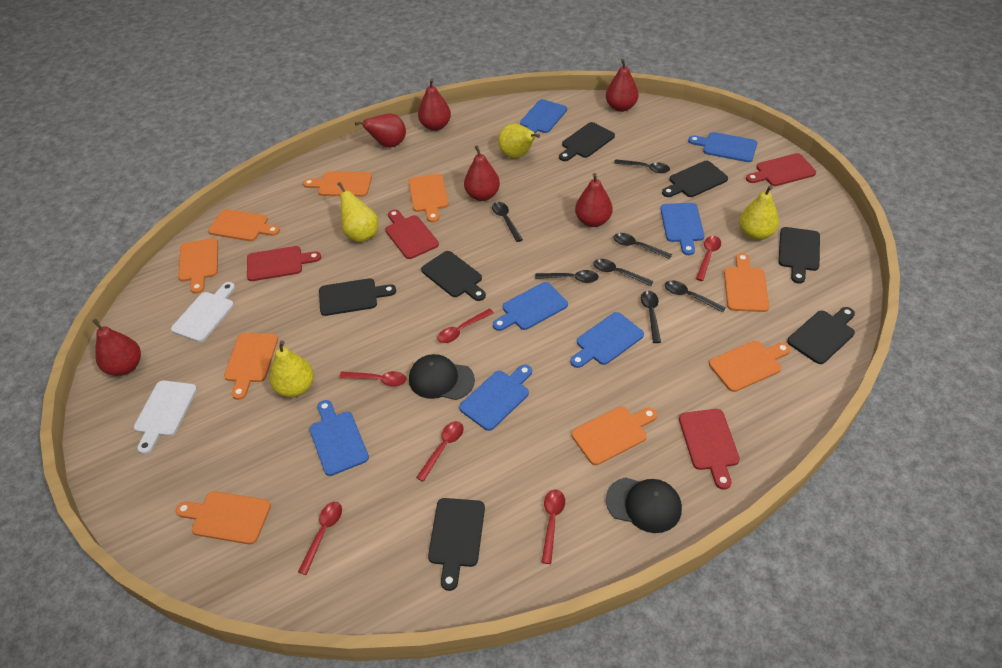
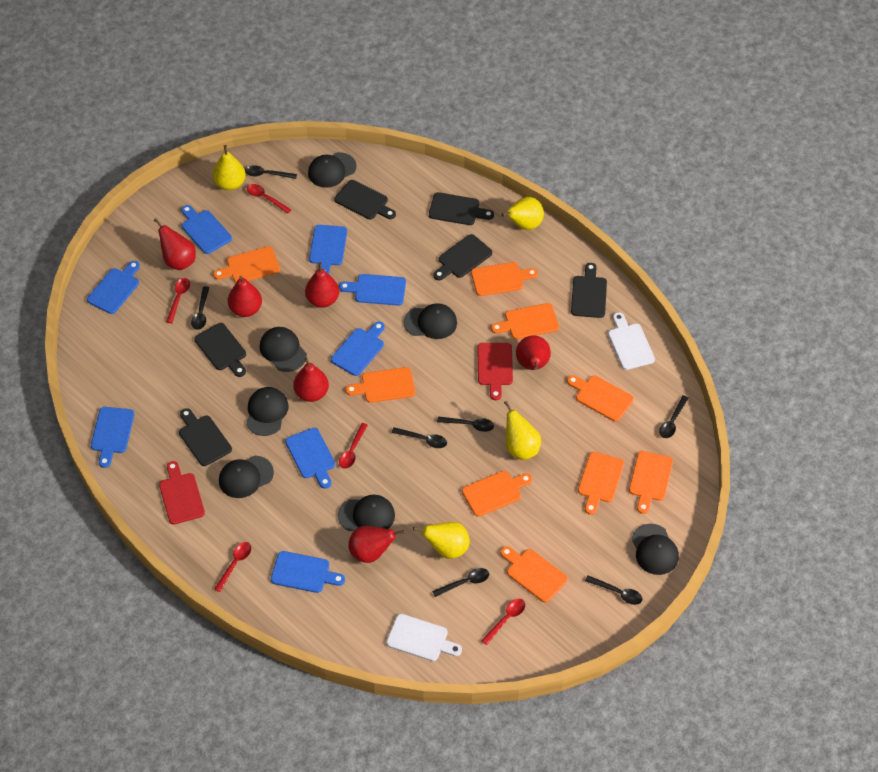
black cap: [409,354,475,400] [606,477,682,533] = 2 -> [219,456,274,498] [246,387,289,436] [260,327,307,372] [308,152,357,188] [338,495,395,531] [404,303,457,339] [632,524,679,575] = 7
black cutting board: [319,278,396,316] [421,251,486,301] [428,498,485,591] [559,122,615,161] [662,161,728,197] [778,227,820,283] [787,307,855,364] = 7 -> [179,408,232,466] [194,323,246,377] [334,180,396,219] [429,192,494,225] [433,234,492,280] [571,263,607,318] = 6
blue cutting board: [309,400,369,476] [459,365,532,431] [493,282,568,331] [520,99,567,134] [570,312,644,368] [660,203,704,255] [688,132,757,162] = 7 -> [87,261,140,314] [91,407,134,468] [181,205,232,254] [271,551,345,593] [285,428,335,489] [309,225,347,274] [331,322,385,376] [339,274,406,306] = 8
red cutting board: [247,246,321,281] [385,209,439,259] [679,409,740,490] [746,153,816,186] = 4 -> [159,461,205,525] [477,343,513,400] = 2
red spoon: [298,502,342,575] [339,371,406,387] [416,421,464,482] [437,308,494,343] [541,489,565,564] [696,236,721,281] = 6 -> [166,278,190,323] [214,542,251,592] [247,184,291,214] [339,423,368,469] [481,599,525,645] = 5

